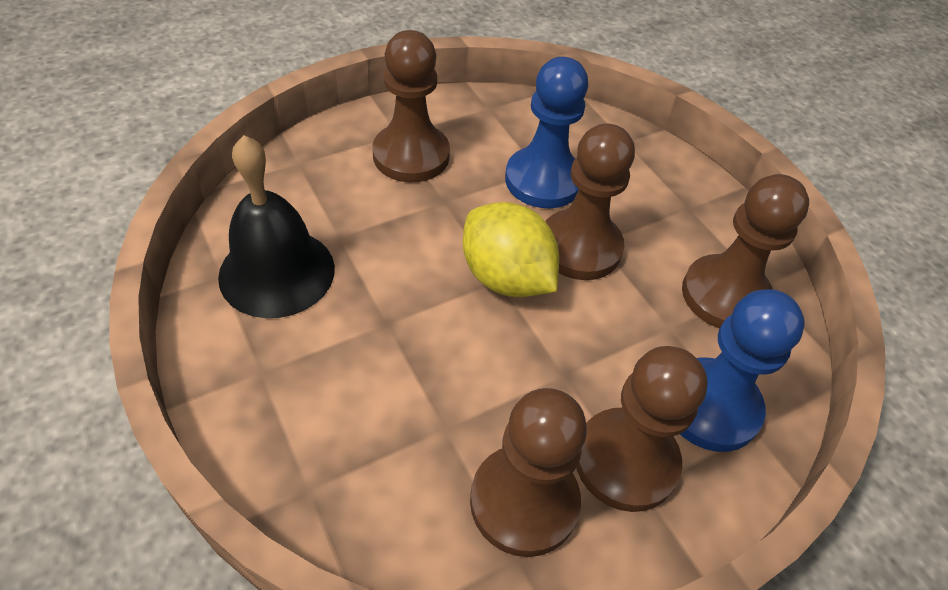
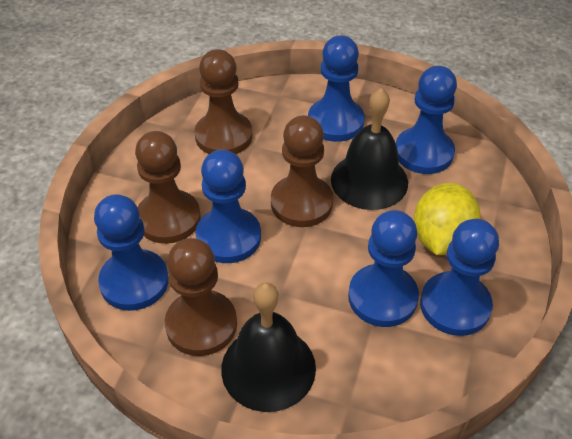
black bell: [218,135,335,318] = 1 -> [221,283,316,412] [331,88,408,210] = 2
blue pawn: [505,57,588,208] [680,289,805,452] = 2 -> [94,194,169,311] [195,150,261,263] [308,35,365,142] [348,210,419,327] [396,66,457,174] [420,219,499,336] = 6
brown pawn: [372,30,450,182] [470,388,587,557] [545,123,635,280] [576,346,708,512] [682,174,809,328] = 5 -> [135,131,201,244] [165,238,237,356] [195,49,253,154] [271,115,333,227] = 4

